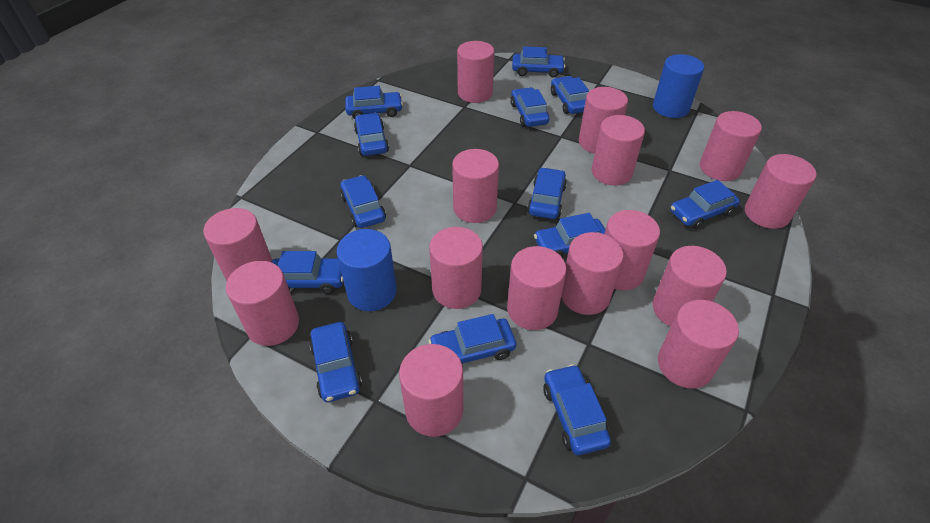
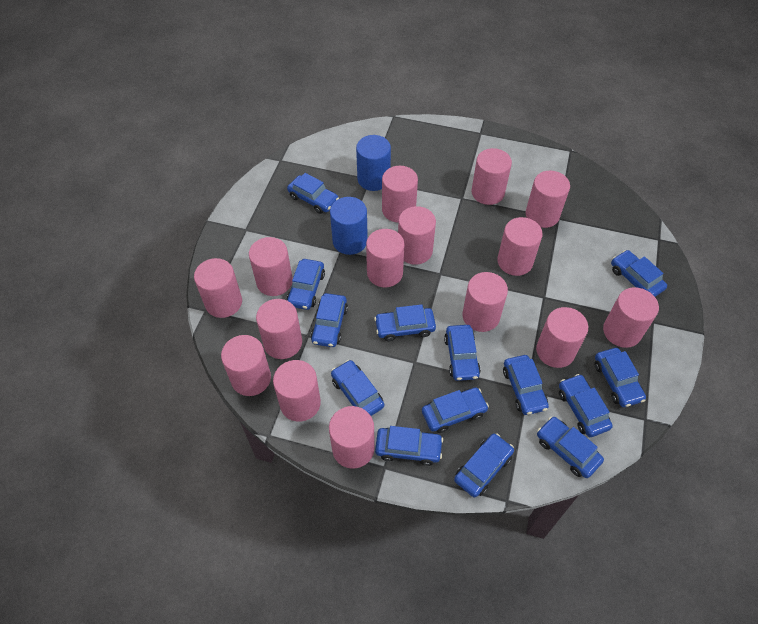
blue car: [272,251,343,294] [309,322,362,402] [340,175,386,228] [345,86,403,119] [354,113,389,156] [429,314,516,363] [511,87,549,127] [512,46,565,77] [527,167,567,219] [534,213,606,258] [543,364,611,455] [551,76,589,114] [670,180,740,229] = 13 -> [287,173,339,214] [287,259,325,310] [311,293,348,347] [331,360,384,416] [374,304,436,341] [375,426,443,466] [422,387,489,433] [444,325,481,381] [454,433,514,497] [503,355,549,415] [537,417,604,478] [559,374,613,437] [594,348,646,407] [611,250,667,297] = 14

